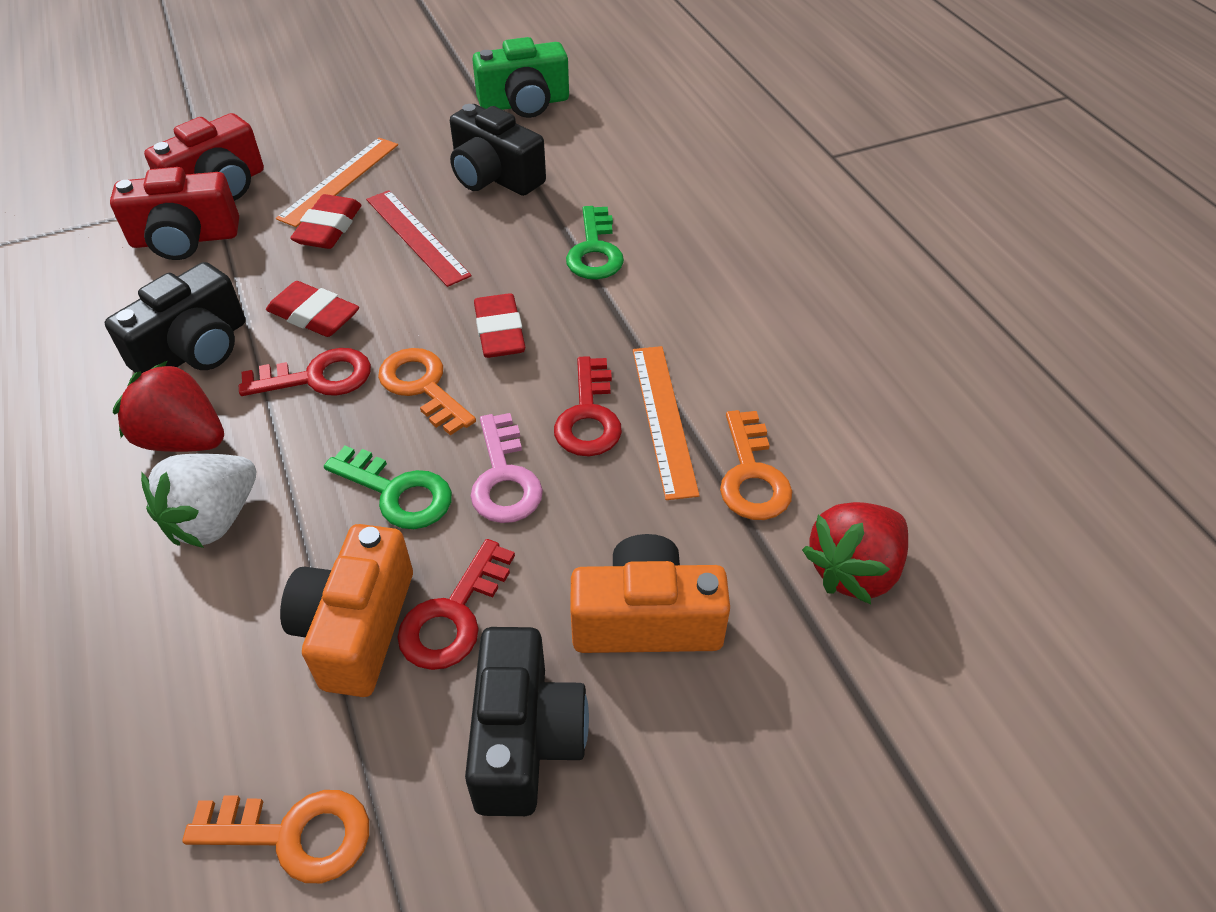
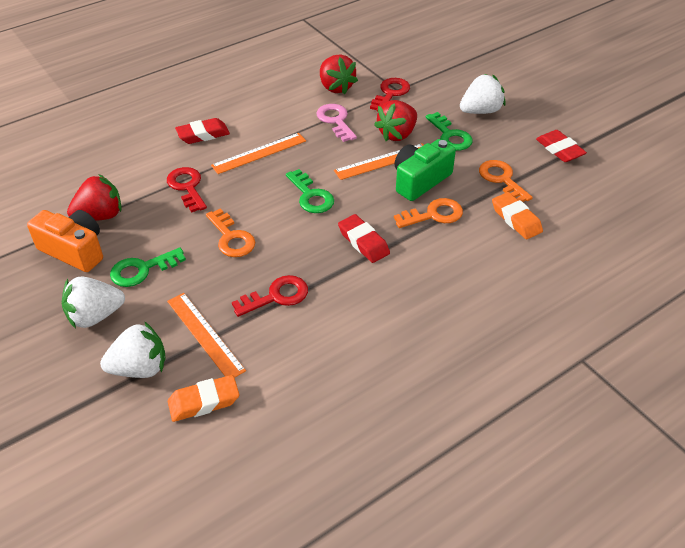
black camera: [105,262,245,374] [450,104,546,196] [465,627,589,816] = 3 -> none = 0
green key: [324,446,452,529] [566,206,624,279] = 2 -> [110,247,186,287] [286,169,334,213] [426,112,473,151] = 3
orange camera: [280,524,413,697] [570,534,730,653] = 2 -> [27,210,103,272] = 1
orange eraser: none = 0 -> [168,375,239,422] [492,192,543,239] = 2
orange ruler: [276,137,398,227] [633,346,700,500] = 2 -> [167,293,246,378] [211,133,306,174] [334,143,424,180] = 3
red camera: [110,167,239,260] [144,113,264,201] = 2 -> none = 0
red ruler: [366,190,471,287] = 1 -> none = 0
red strawberry: [113,361,224,452] [802,502,908,604] = 2 -> [67,174,122,221] [320,54,358,95] [374,100,417,141] = 3
white strawberry: [141,454,256,548] = 1 -> [62,277,125,329] [100,321,166,378] [460,74,505,114] = 3

